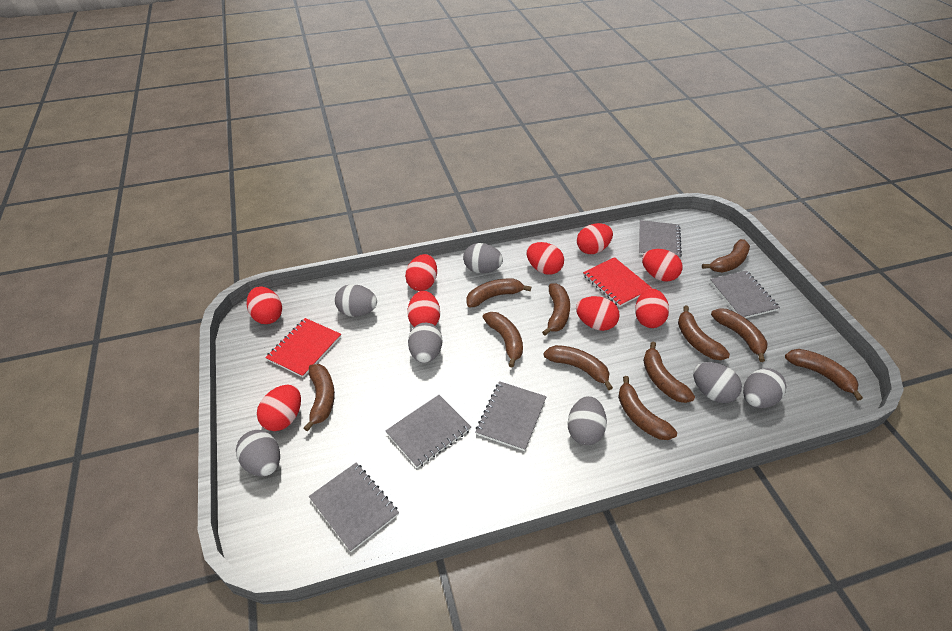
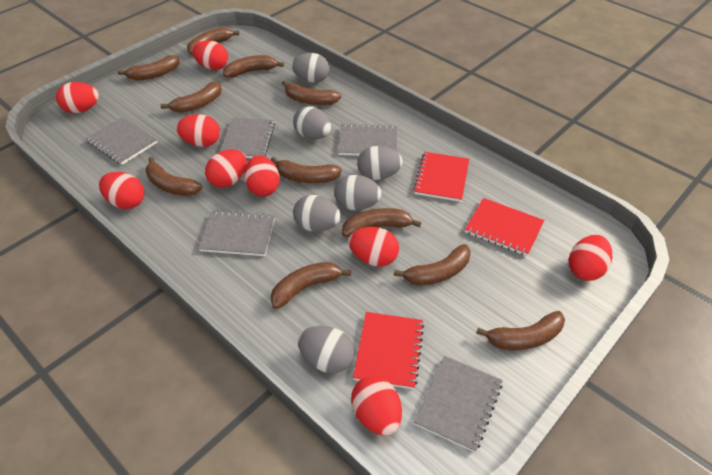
grey egg: [236,430,280,477] [335,284,377,317] [408,323,442,363] [463,243,503,273] [567,396,607,445] [693,362,742,403] [743,368,786,408] = 7 -> [292,53,329,83] [293,106,331,139] [293,195,341,232] [298,326,355,373] [334,175,382,210] [357,146,403,180] = 6
red notebook: [265,318,341,378] [583,257,652,307] = 2 -> [353,312,424,389] [413,152,469,202] [465,198,544,256] = 3

